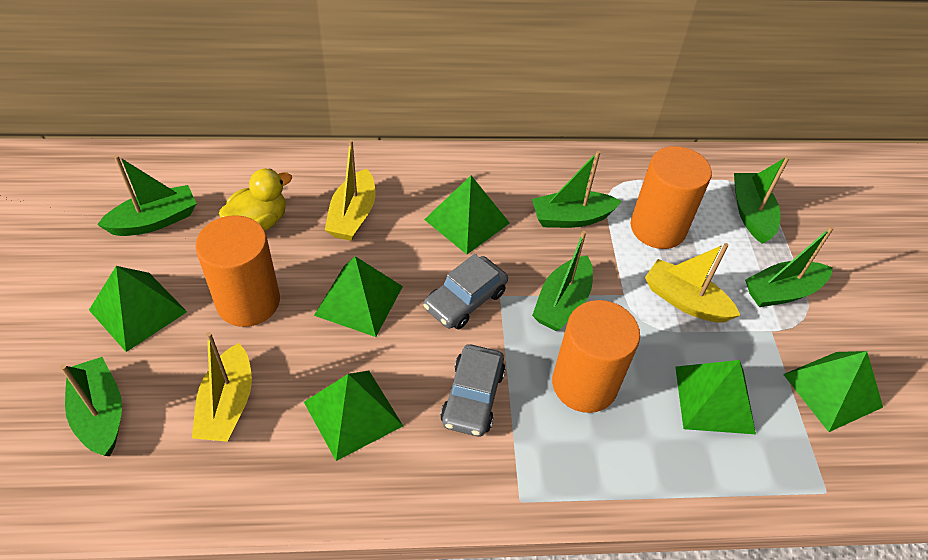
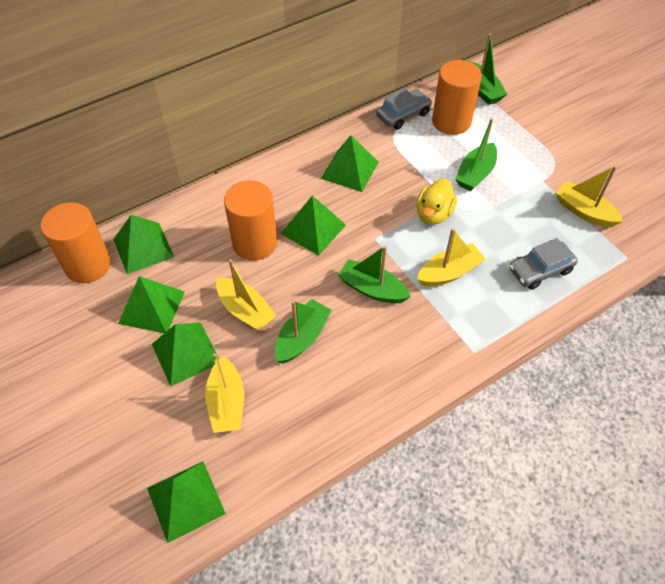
green boat: [60,357,122,456] [97,155,197,236] [532,151,622,228] [532,231,593,331] [734,156,790,244] [745,226,834,307] = 6 -> [275,299,332,364] [338,246,411,303] [455,118,497,191] [469,34,507,105] = 4
yellow boat: [192,332,252,442] [325,140,375,241] [645,243,741,322] = 3 -> [205,353,244,433] [216,259,277,331] [417,228,485,286] [556,166,623,227] = 4

